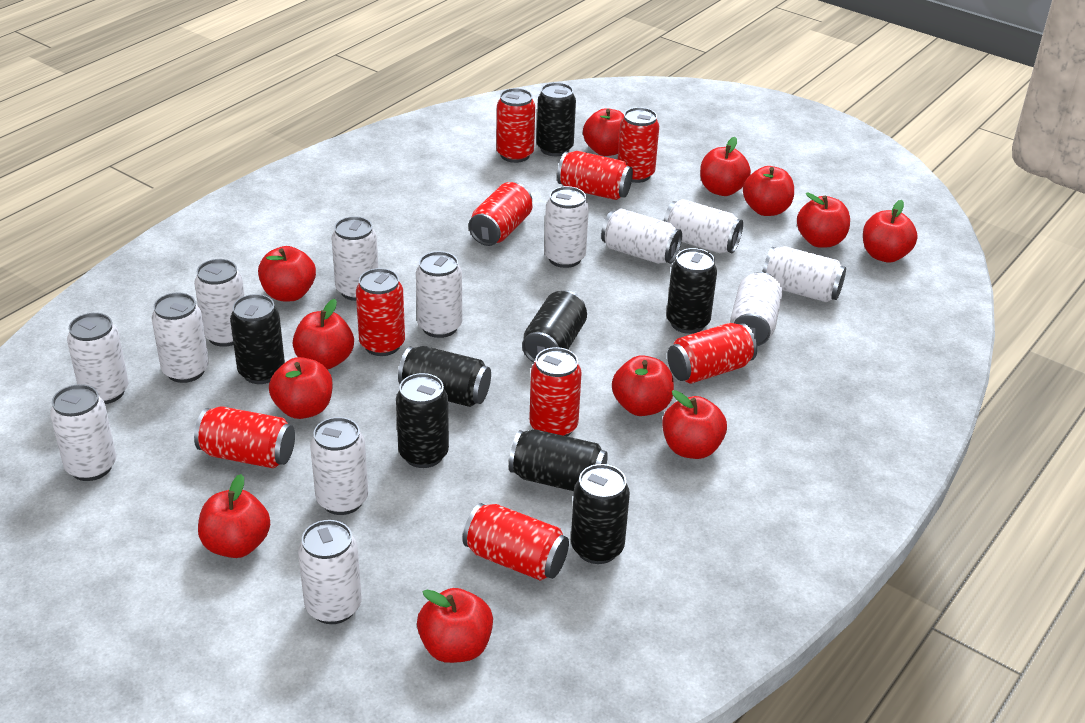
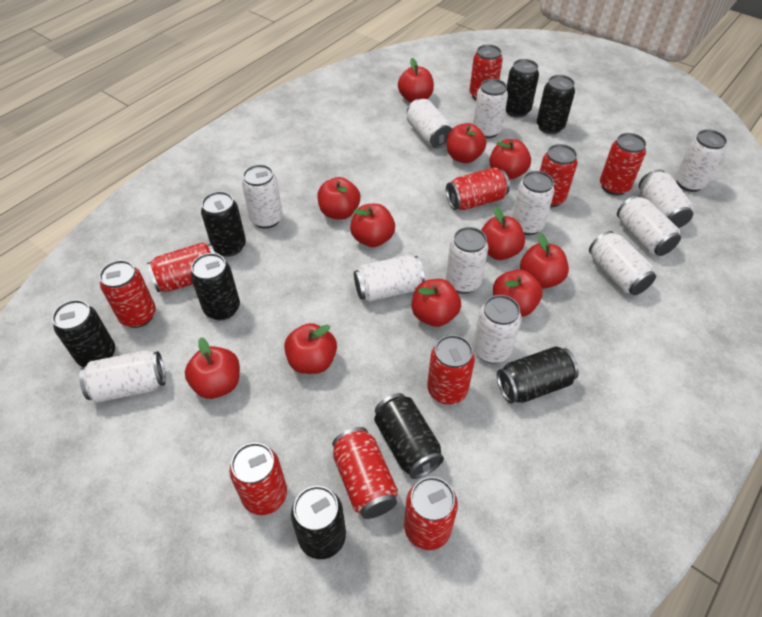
red apple: [198,474,270,558] [258,246,316,301] [269,357,333,419] [293,299,354,369] [417,588,493,663] [583,108,624,156] [612,355,674,416] [662,390,727,459] [700,137,751,196] [743,166,794,216] [797,193,850,248] [863,200,918,263] = 12 -> [185,338,240,399] [284,323,337,374] [317,177,360,219] [350,204,395,247] [398,58,434,103] [412,279,461,327] [447,123,487,163] [481,207,525,260] [489,139,531,180] [493,269,543,317] [520,233,569,289] = 11
red can: [194,406,295,468] [356,268,405,356] [463,503,569,581] [469,182,533,246] [496,88,535,163] [529,347,582,437] [557,151,633,200] [618,107,659,183] [667,323,757,383] = 9 -> [99,260,156,328] [147,242,215,292] [230,442,287,515] [332,427,398,519] [404,477,458,550] [427,335,475,404] [446,167,510,210] [470,44,503,100] [540,144,577,207] [600,133,646,196] = 10
white can: [50,384,116,481] [67,313,128,404] [151,292,209,383] [194,259,245,347] [298,520,362,624] [310,417,368,515] [332,216,378,301] [416,251,462,338] [544,186,589,268] [601,208,682,264] [664,199,743,253] [730,272,783,346] [763,246,846,302] = 13 -> [79,350,166,403] [242,164,283,229] [354,255,425,302] [407,99,452,149] [446,227,488,294] [473,79,508,138] [473,295,521,363] [512,171,555,235] [589,231,656,295] [617,195,681,256] [639,170,694,228] [675,129,727,192] = 12

